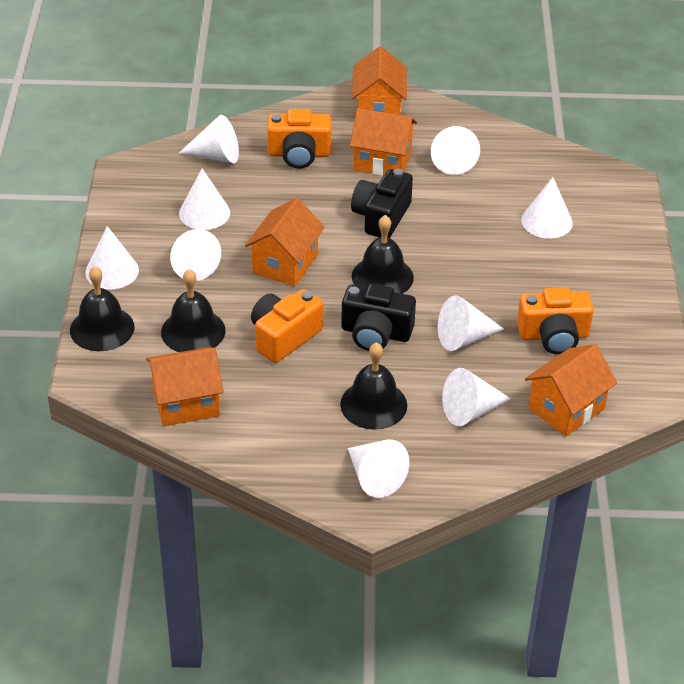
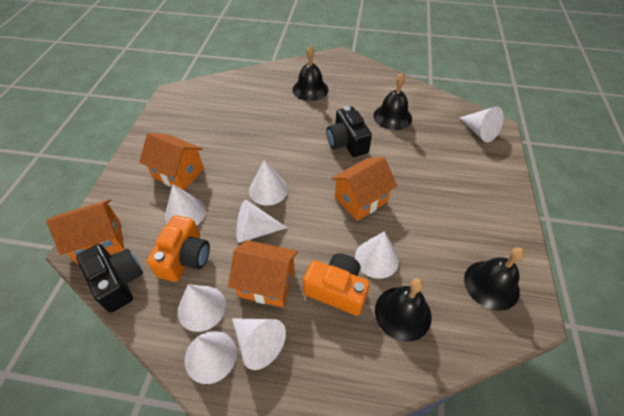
orange camera: [251,289,323,363] [267,109,331,169] [517,287,594,354] = 3 -> [147,215,210,282] [303,253,370,316] = 2
orange house: [146,347,224,426] [245,198,325,287] [350,108,417,176] [352,46,407,115] [525,344,617,436] = 5 -> [46,199,125,265] [139,133,204,190] [228,240,298,308] [331,157,397,221] = 4
white cone: [85,226,139,290] [170,229,221,281] [178,115,239,163] [179,168,230,230] [347,440,409,498] [431,126,480,175] [438,295,504,351] [442,368,511,426] [521,177,573,239] = 9 -> [165,184,206,226] [177,284,226,332] [185,331,237,384] [232,318,286,370] [236,200,288,243] [249,160,288,206] [355,231,399,279] [459,106,504,142] = 8

